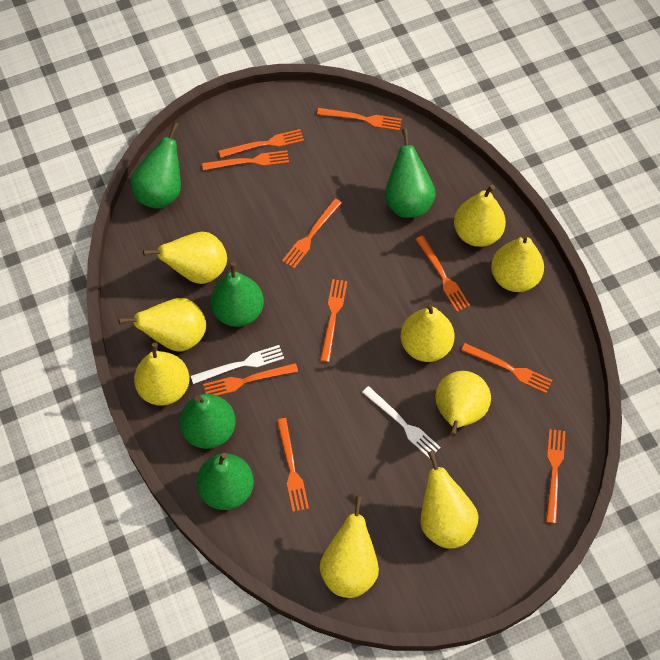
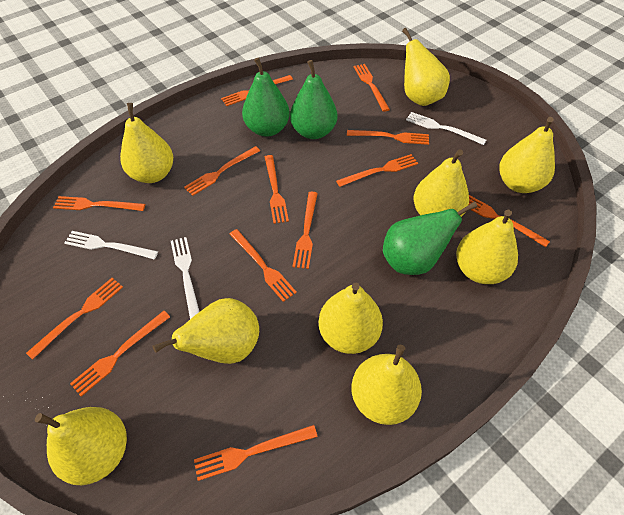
green pear: [130,122,181,209] [179,394,236,449] [196,453,254,510] [211,262,264,327] [385,129,436,218] = 5 -> [242,57,290,137] [290,60,337,139] [383,201,478,275] = 3
orange fork: [202,150,289,170] [203,363,298,396] [219,129,304,158] [277,418,309,512] [282,199,342,268] [317,108,402,131] [320,279,347,362] [415,236,470,312] [461,343,552,393] [546,429,565,524] = 10 -> [26,278,123,360] [53,196,145,211] [70,311,170,397] [184,146,260,196] [194,425,318,481] [221,75,293,106] [230,229,297,302] [265,155,289,224] [292,192,318,269] [336,154,418,187] [347,130,429,145] [354,64,390,112] [469,195,550,247] = 13
white fork: [191,345,284,384] [362,386,441,459] = 2 -> [64,231,158,259] [171,237,199,319] [406,112,486,145] = 3

